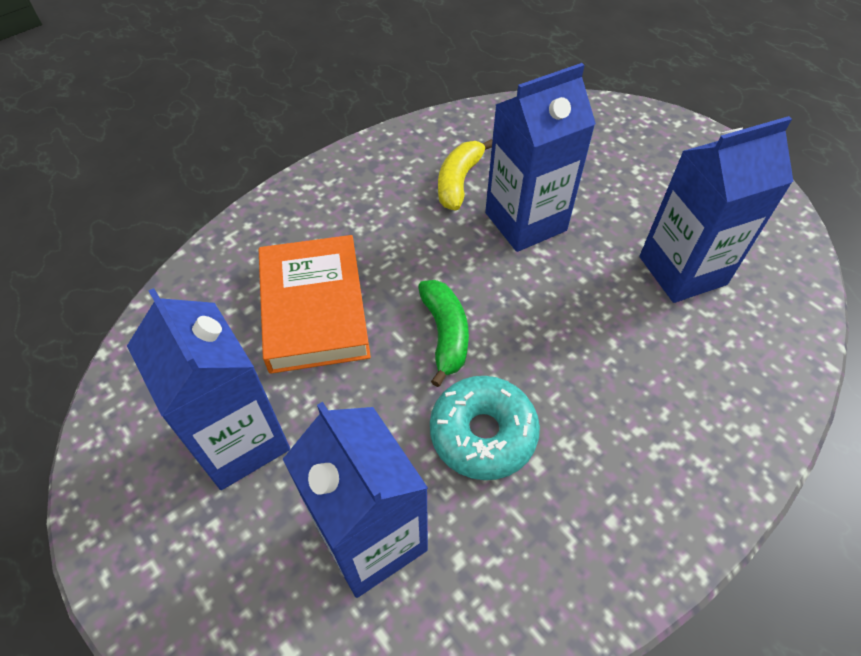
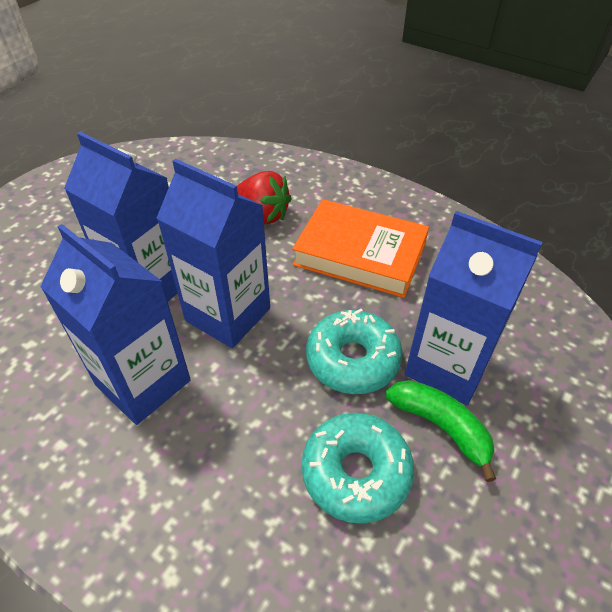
red strawberry: none = 0 -> [237,171,292,224] = 1
turquoise donut: [430,376,540,480] = 1 -> [302,413,414,524] [306,309,402,394] = 2
yellow banana: [438,139,492,210] = 1 -> none = 0

